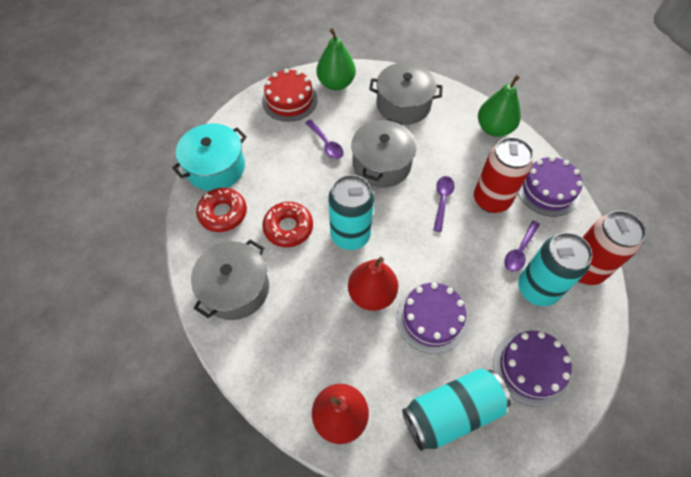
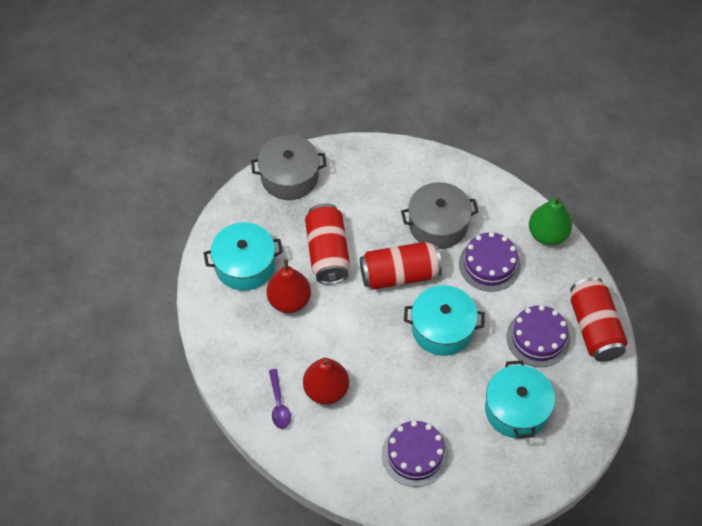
green pear: [317,28,356,91] [478,75,521,137] = 2 -> [529,197,572,245] = 1
grey pot: [191,240,269,320] [351,119,416,188] [369,63,443,125] = 3 -> [251,135,327,200] [401,182,479,249] = 2
purple spoon: [305,120,344,159] [433,176,455,232] [504,221,540,272] = 3 -> [269,369,291,429] = 1
red cake: [262,69,317,122] = 1 -> none = 0
red can: [474,137,533,213] [578,210,646,285] = 2 -> [305,203,350,285] [360,242,442,290] [570,277,628,362] = 3
red donut: [196,188,247,232] [262,202,313,247] = 2 -> none = 0
turquoise can: [328,175,374,250] [402,368,511,451] [518,232,592,306] = 3 -> none = 0
turquoise pot: [172,123,247,191] = 1 -> [204,222,283,291] [404,285,485,356] [485,361,555,439] = 3

